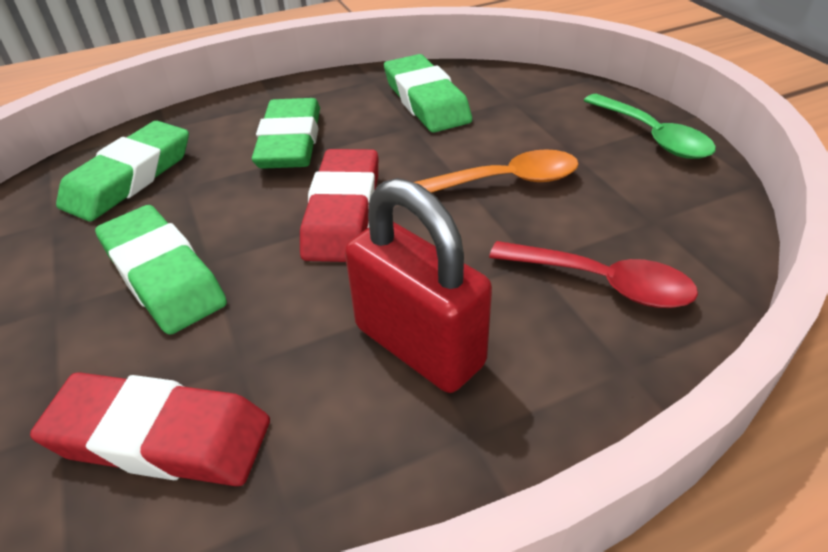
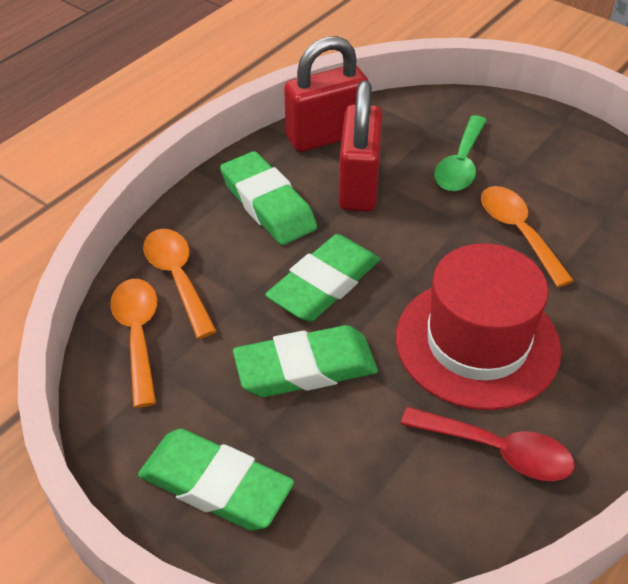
orange spoon: [413,149,579,193] = 1 -> [110,279,157,408] [143,229,217,339] [481,186,574,287] = 3
red eraser: [30,372,270,486] [300,149,378,262] = 2 -> none = 0
red hat: none = 0 -> [396,243,561,410] = 1
red padlock: [345,178,492,393] = 1 -> [284,36,369,152] [339,80,383,212] = 2

